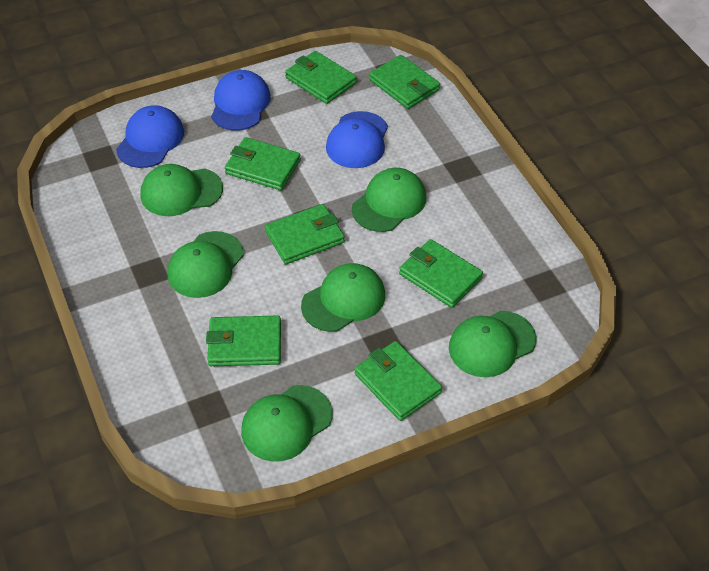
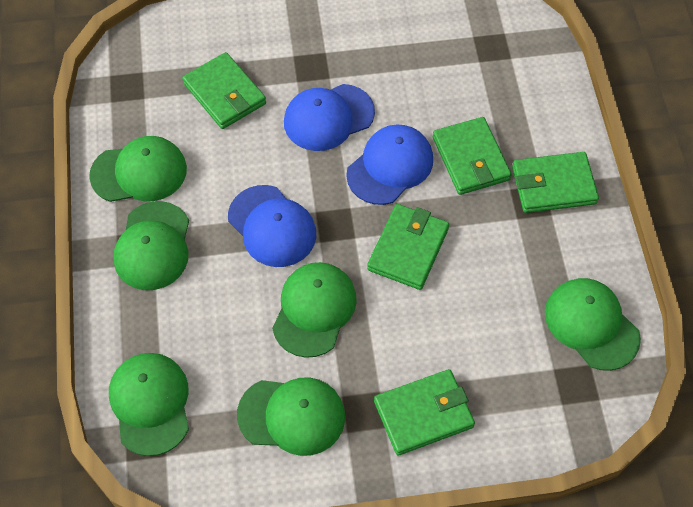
green wallet: [206,315,281,366] [225,137,301,190] [265,204,345,264] [285,51,357,104] [355,341,442,421] [369,55,440,109] [399,239,483,308] = 7 -> [182,52,266,129] [367,204,449,290] [374,369,475,456] [433,117,512,195] [512,152,599,213] = 5

